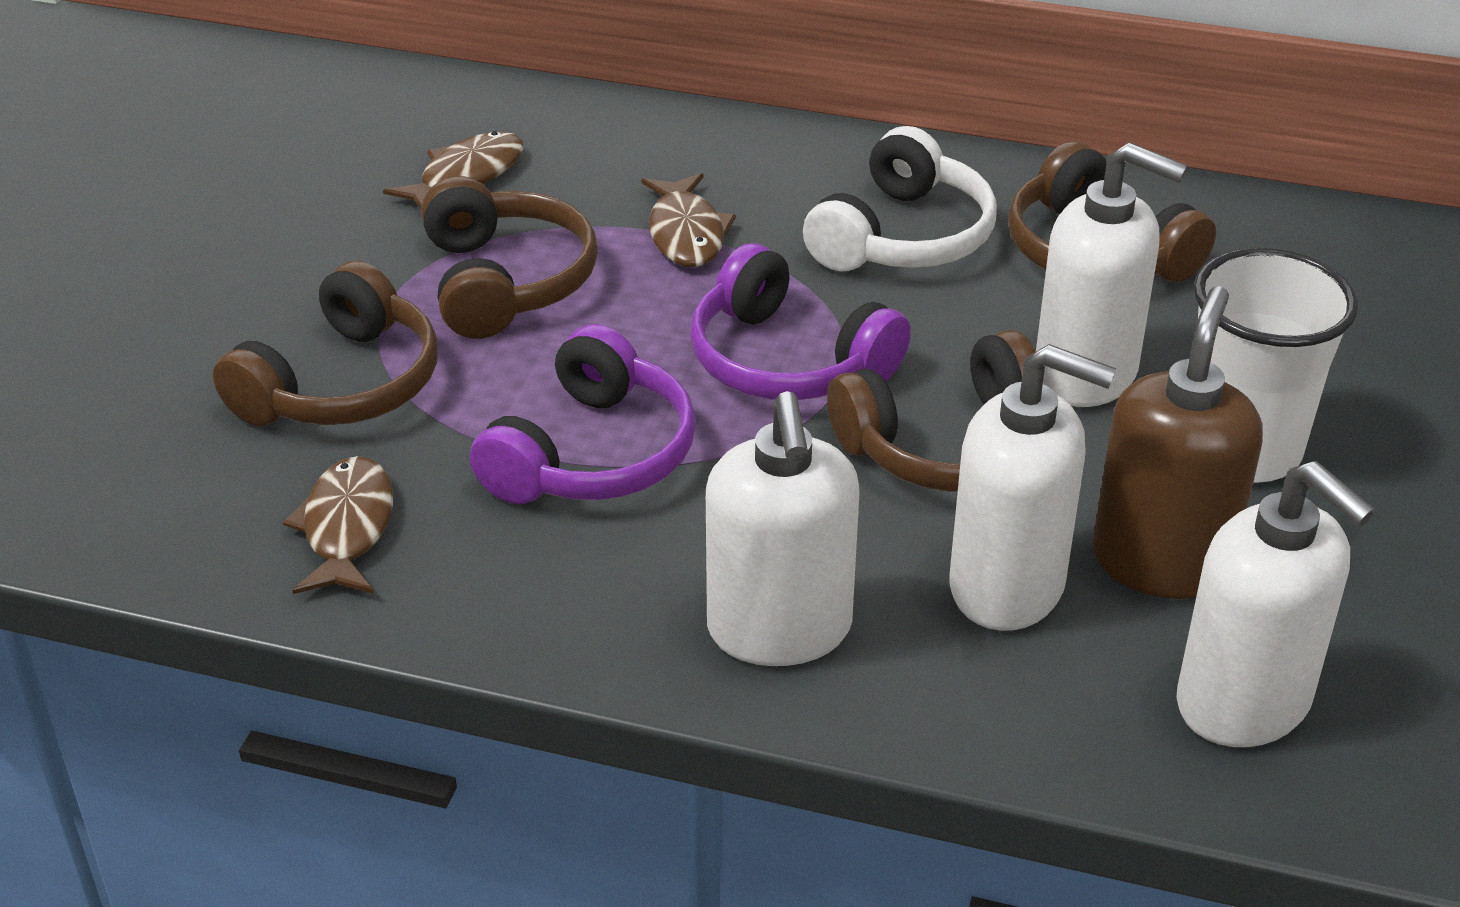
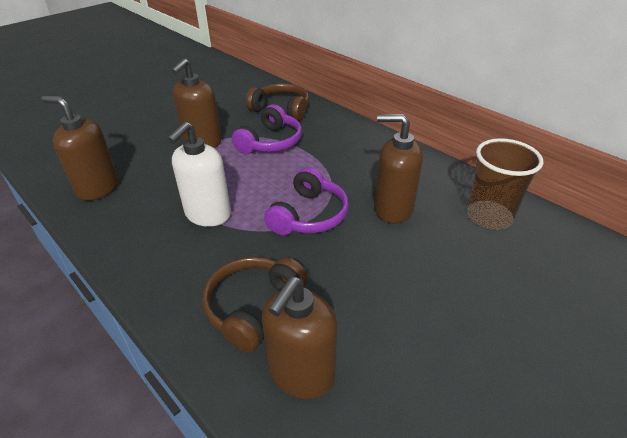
brown cup: none = 0 -> [467,138,543,230] = 1
brown fish: [283,456,393,594] [383,131,524,209] [641,173,736,267] = 3 -> none = 0
brown headphones: [213,261,438,426] [421,176,597,339] [827,330,1035,492] [1008,141,1216,282] = 4 -> [202,257,308,353] [246,83,309,121] = 2
brown soap dispenser: [1092,286,1263,599] = 1 -> [41,96,119,201] [171,58,222,148] [262,277,338,399] [374,114,423,224] = 4
white cup: [1194,247,1359,483] = 1 -> none = 0
white headphones: [803,126,997,271] = 1 -> none = 0
white soap dispenser: [706,391,859,666] [949,344,1116,631] [1036,142,1188,407] [1176,461,1375,747] = 4 -> [168,122,231,227] = 1

